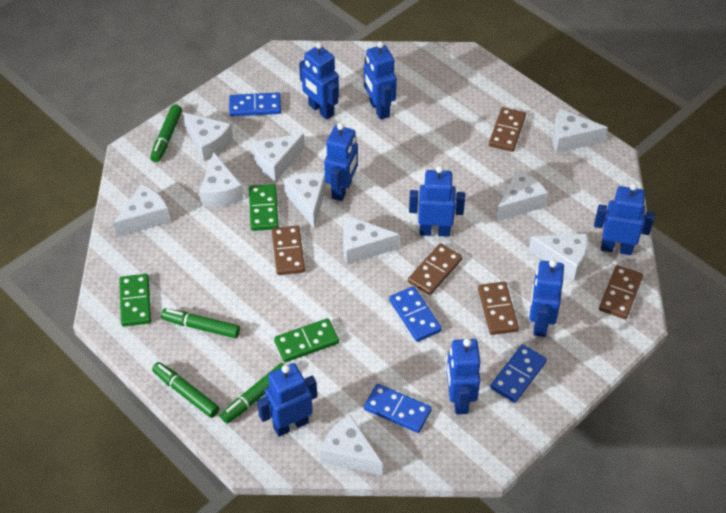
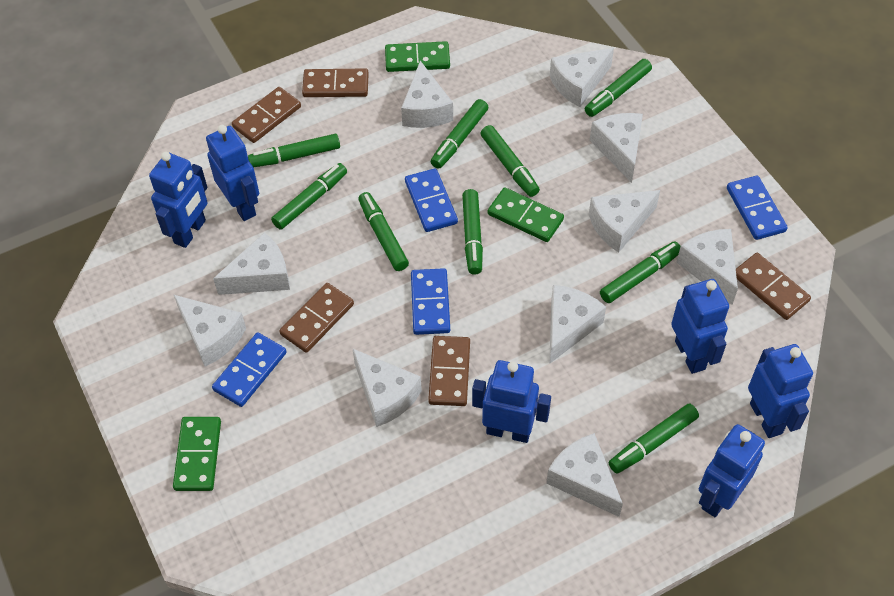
blue robot: [257,363,317,437] [299,42,339,120] [324,123,358,201] [364,41,397,120] [409,166,465,237] [446,339,480,414] [529,260,564,337] [594,183,655,255] = 8 -> [149,152,208,248] [206,125,259,221] [472,360,551,443] [671,279,729,374] [699,424,765,517] [748,344,813,438] = 6
green marker: [150,105,182,162] [152,362,219,418] [161,308,240,338] [220,363,285,423] = 4 -> [248,134,340,167] [271,163,347,230] [358,192,409,271] [430,99,488,169] [462,189,483,275] [481,125,540,197] [585,59,652,117] [600,241,680,303] [609,404,699,474] = 9

